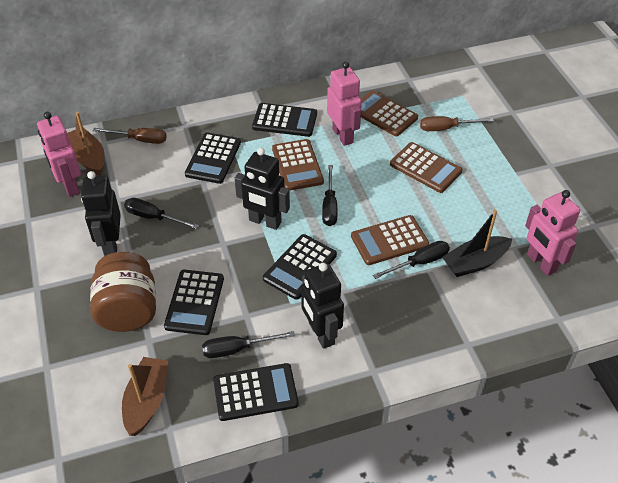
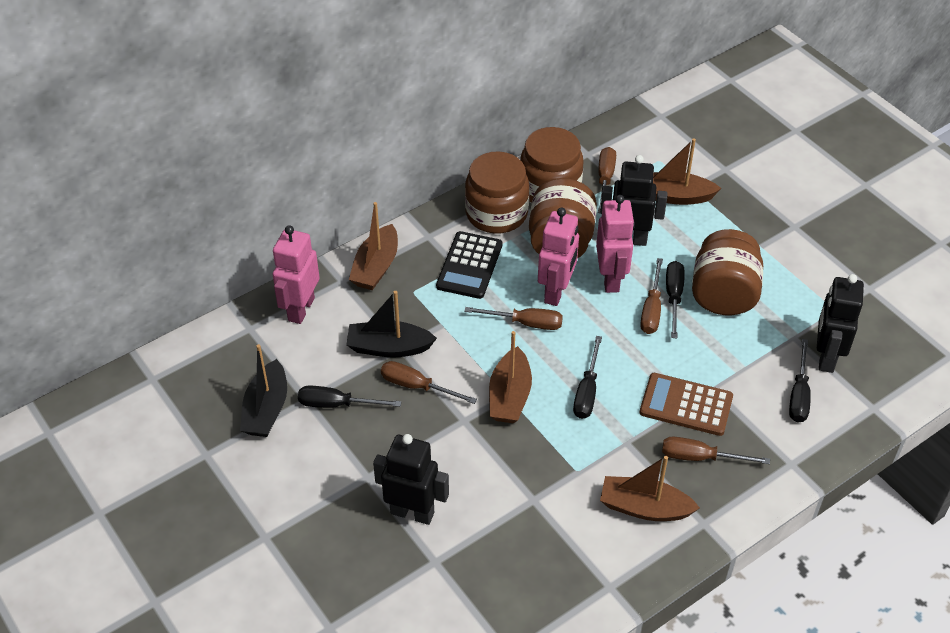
black boat: [443,210,512,277] = 1 -> [240,344,287,437] [346,291,437,357] = 2
black calculator: [164,270,224,335] [185,132,241,184] [213,363,299,421] [252,103,317,137] [263,234,337,300] = 5 -> [436,231,503,299] = 1
brown boat: [67,112,105,176] [122,357,168,436] = 2 -> [349,202,398,290] [489,331,532,423] [600,456,700,521] [653,138,721,205] = 4
brown calculator: [272,139,324,191] [351,215,429,265] [361,91,418,136] [390,142,463,193] = 4 -> [640,373,733,436] = 1
brown jar: [90,252,156,332] = 1 -> [465,151,529,233] [520,127,584,203] [529,178,597,258] [692,229,763,315] = 4
brown screwdriver: [93,128,167,144] [420,116,494,131] = 2 -> [381,361,477,404] [464,307,563,330] [598,147,616,213] [640,258,663,334] [662,437,770,464] = 5

